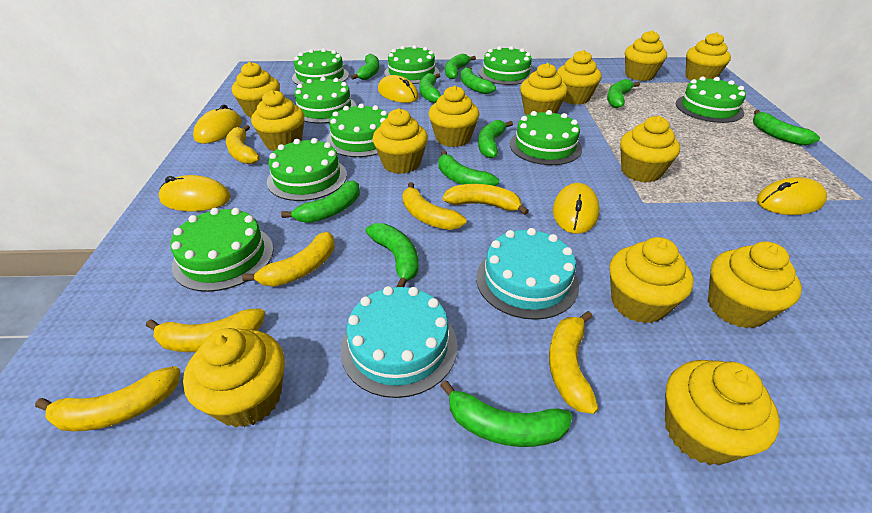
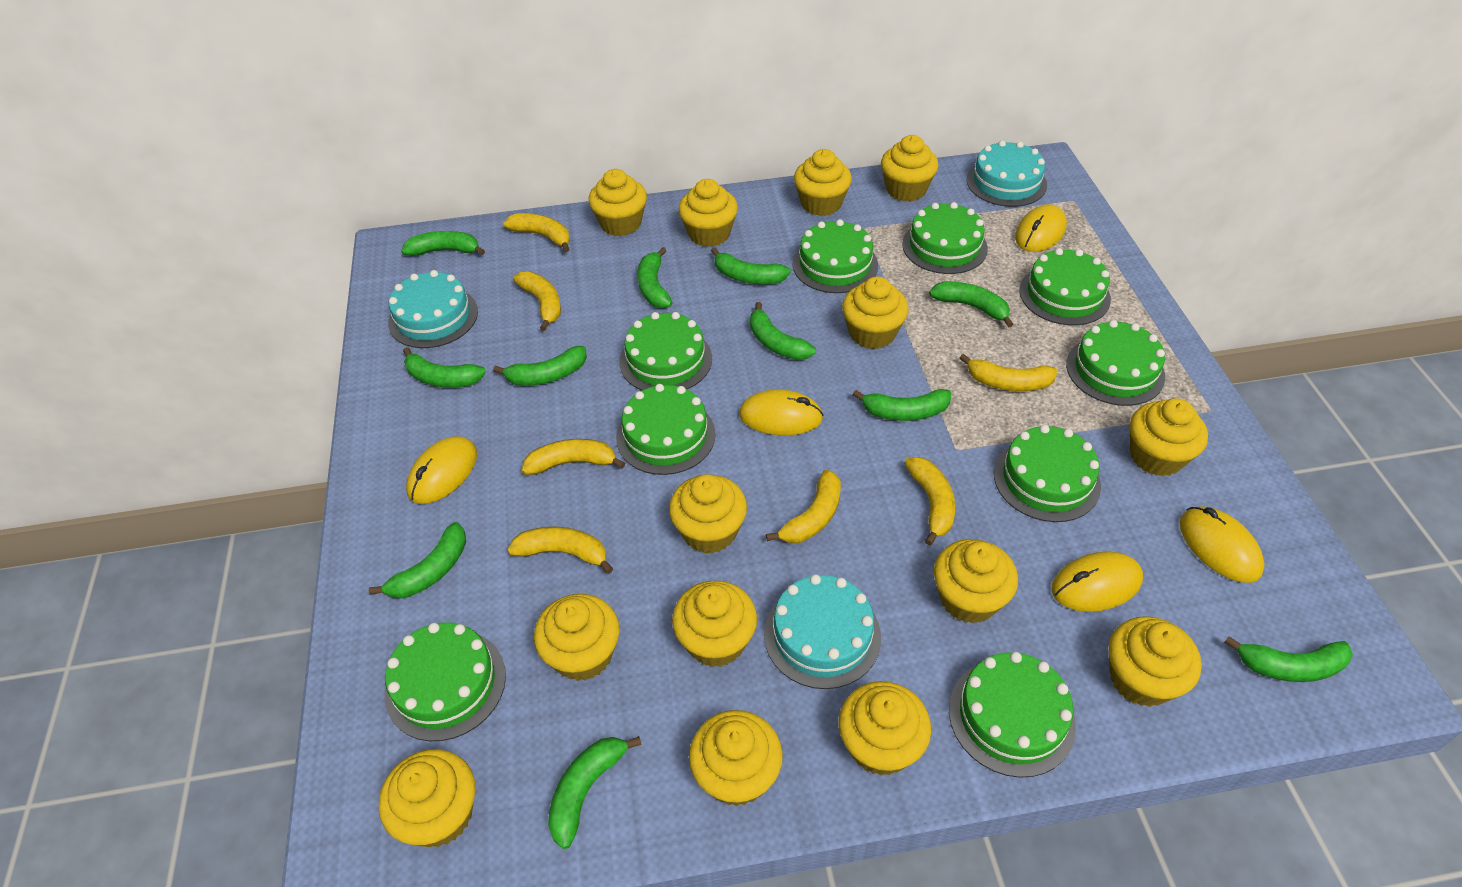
turquoise cake: [341,286,457,398] [476,228,579,320] = 2 -> [388,270,478,348] [764,574,881,689] [966,140,1047,207] = 3
yellow cupcake: [183,328,285,427] [232,62,280,117] [251,90,305,151] [373,108,428,174] [429,86,479,147] [520,63,567,115] [557,50,602,105] [609,237,694,323] [620,116,680,183] [625,30,667,81] [665,360,780,465] [685,32,731,81] [708,241,802,328] = 13 -> [379,749,476,847] [534,594,620,681] [589,169,647,236] [669,474,747,554] [672,580,757,667] [679,179,738,247] [689,710,783,807] [794,149,852,216] [839,681,931,776] [842,276,909,349] [881,135,938,202] [934,539,1018,624] [1109,616,1202,707] [1130,398,1208,476] = 14

